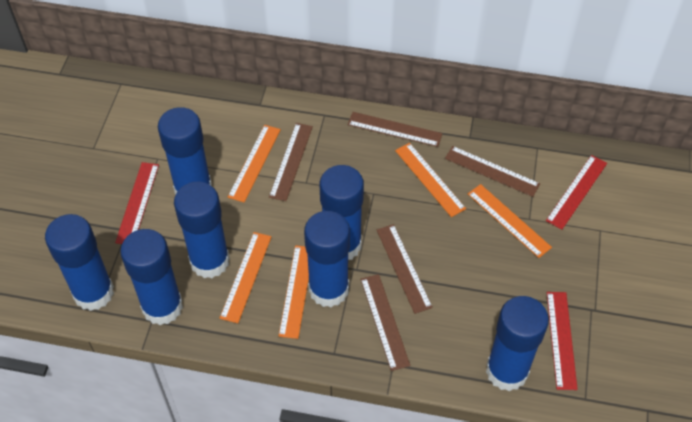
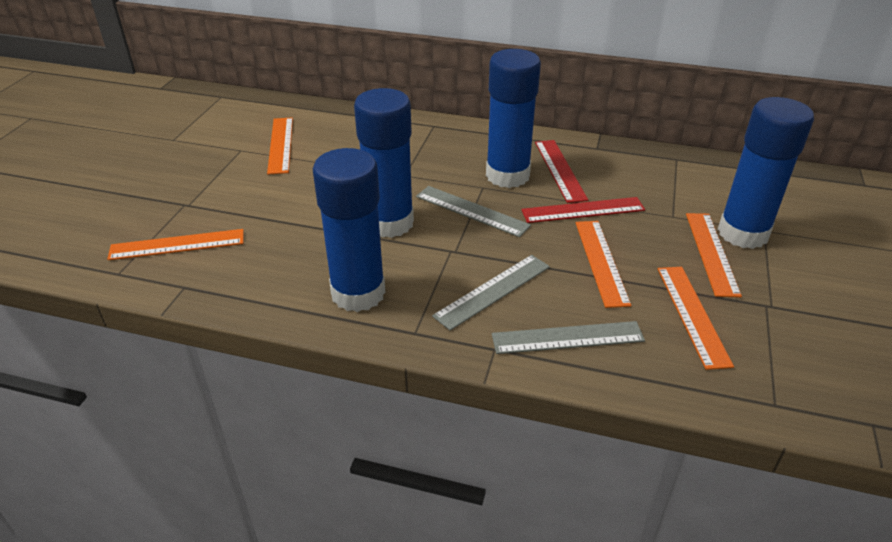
blue glue stick: [45,214,114,311] [120,229,183,325] [158,107,212,195] [174,182,230,278] [304,211,350,307] [320,165,364,260] [486,296,549,391] = 7 -> [313,148,386,312] [354,88,414,238] [486,49,541,188] [718,97,814,249] = 4
brown ruler: [269,123,313,201] [348,112,442,147] [360,274,410,371] [377,224,433,314] [445,146,540,197] = 5 -> none = 0
grey ruler: none = 0 -> [416,186,531,237] [432,255,550,331] [492,321,645,354] = 3
red ruler: [115,162,159,244] [546,155,607,230] [547,292,578,390] = 3 -> [521,197,645,223] [535,140,588,203] = 2

